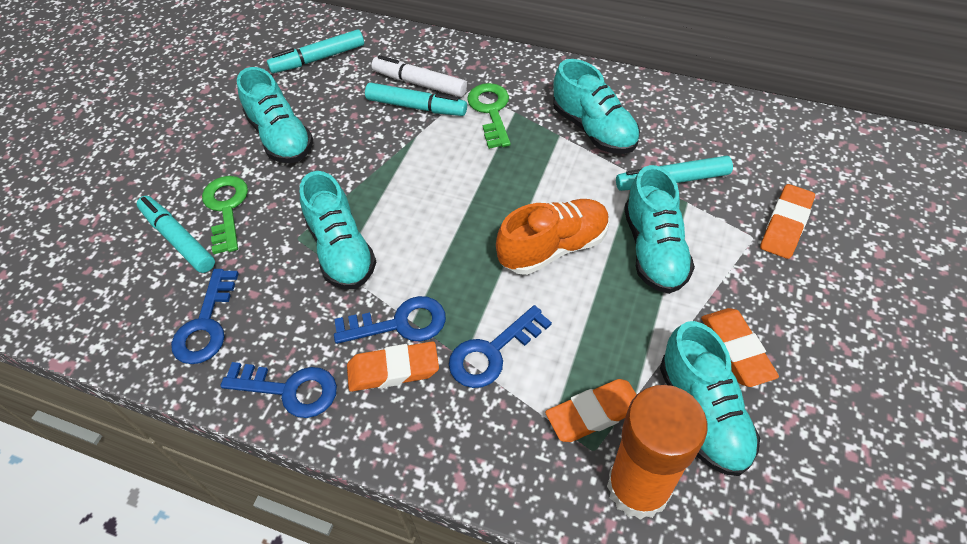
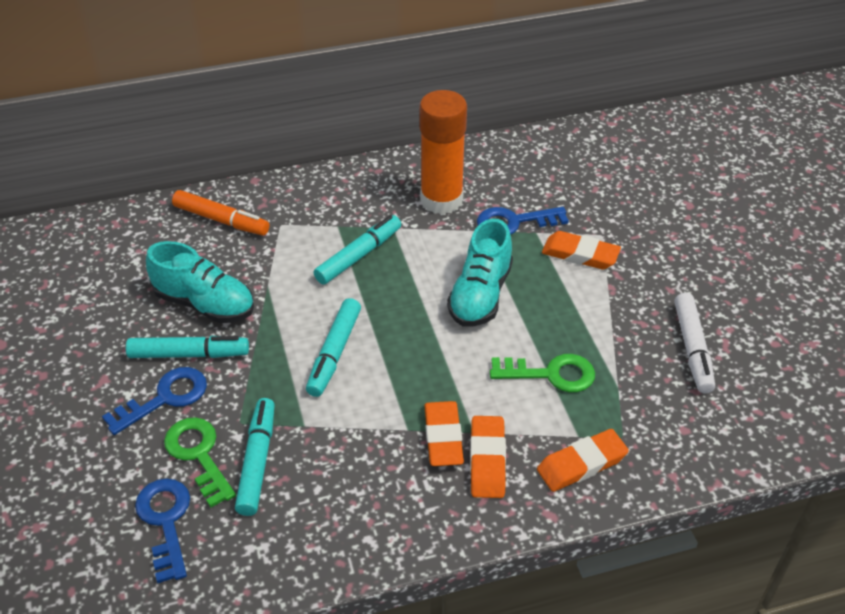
blue key: [171,269,239,364] [220,362,337,418] [334,296,446,344] [449,305,552,388] = 4 -> [102,367,207,435] [135,478,190,583] [477,207,569,235] = 3
orange marker: none = 0 -> [172,190,269,235] = 1
orange shoe: [496,199,610,275] = 1 -> none = 0
turquoise shoe: [237,67,313,163] [300,171,376,289] [553,59,640,154] [624,165,695,294] [660,321,760,476] = 5 -> [146,241,254,323] [447,219,513,327] = 2

